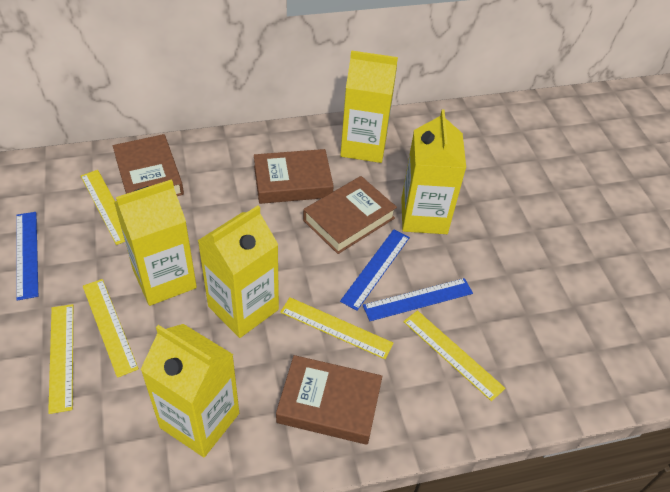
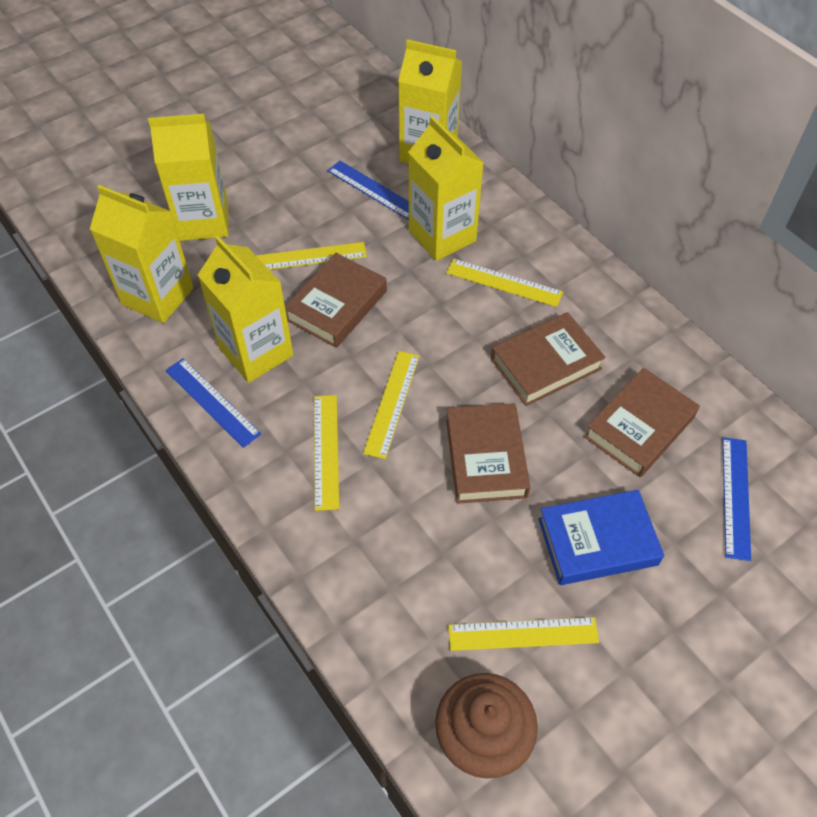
blue book: none = 0 -> [538,490,664,585] = 1
brown cupcake: none = 0 -> [435,673,538,779] = 1

